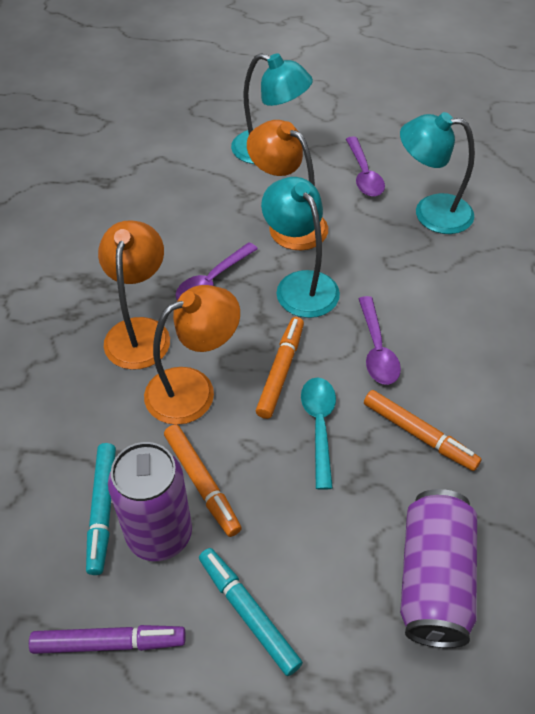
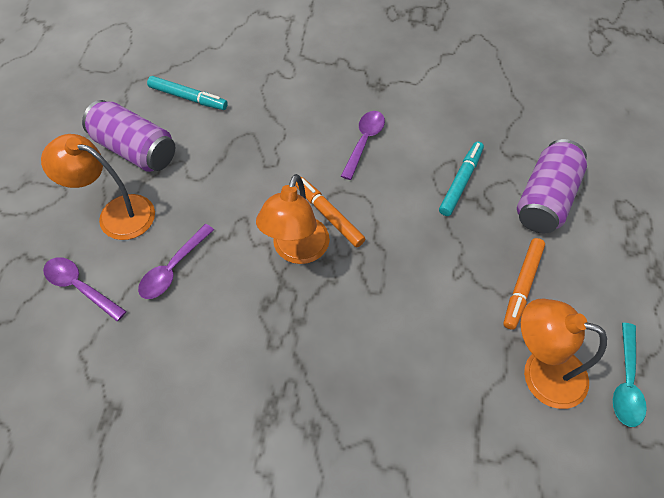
orange marker: [164,424,242,537] [256,317,304,419] [364,390,482,471] = 3 -> [295,177,365,247] [503,238,545,330] = 2
purple marker: [29,625,186,654] = 1 -> none = 0
turquoise lamp: [231,53,313,164] [261,177,340,318] [400,112,475,234] = 3 -> none = 0

